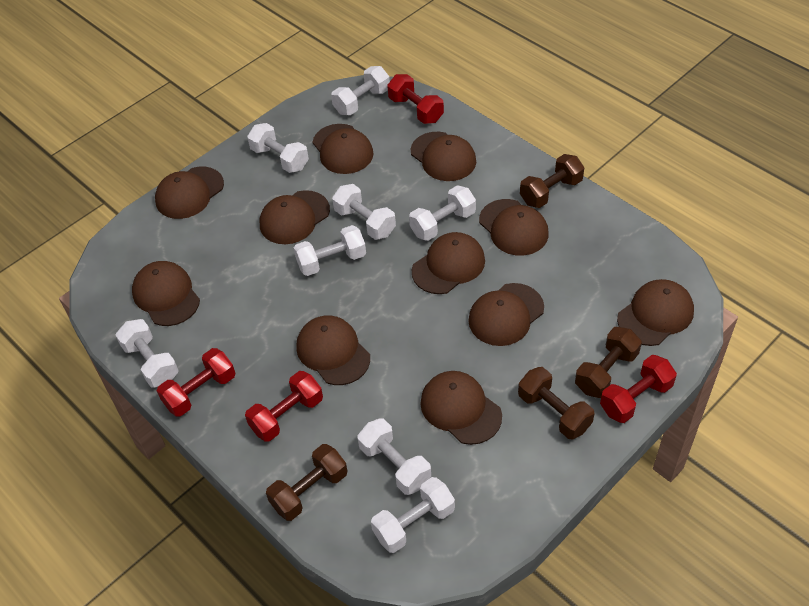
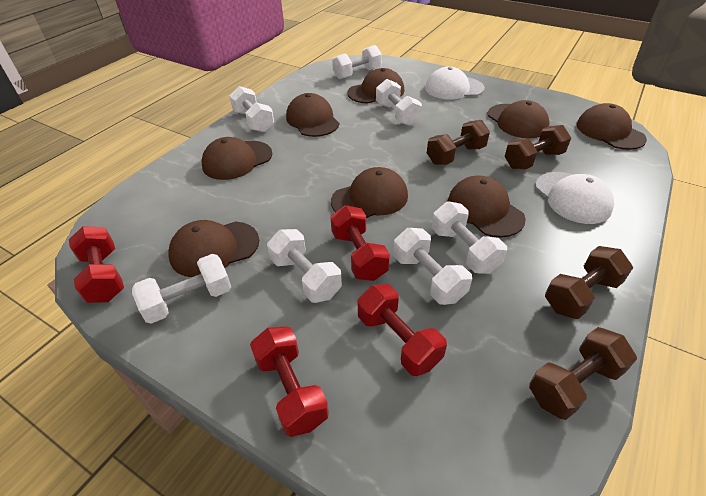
brown cap: [132,261,200,326] [155,167,224,219] [259,190,330,244] [296,315,370,385] [313,124,373,174] [411,132,476,181] [412,232,485,294] [420,371,502,445] [468,283,544,346] [479,199,549,256] [617,279,694,346] = 11 -> [168,220,259,277] [202,137,272,180] [286,93,339,137] [331,167,408,218] [347,68,405,104] [447,176,525,238] [488,100,549,138] [577,103,647,150] = 8
white cap: none = 0 -> [425,67,485,100] [535,172,614,224] = 2
white dumbbell: [116,319,179,388] [247,123,309,173] [294,225,366,276] [331,66,390,115] [332,184,396,240] [357,418,431,495] [371,477,455,553] [409,186,476,241] = 8 -> [132,254,231,324] [229,86,274,132] [267,229,342,303] [332,45,382,79] [376,79,422,126] [393,228,472,305] [432,202,507,274] = 7

